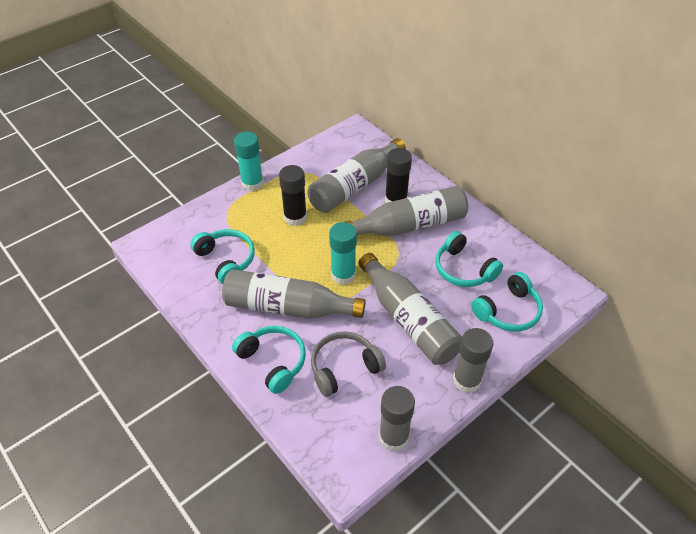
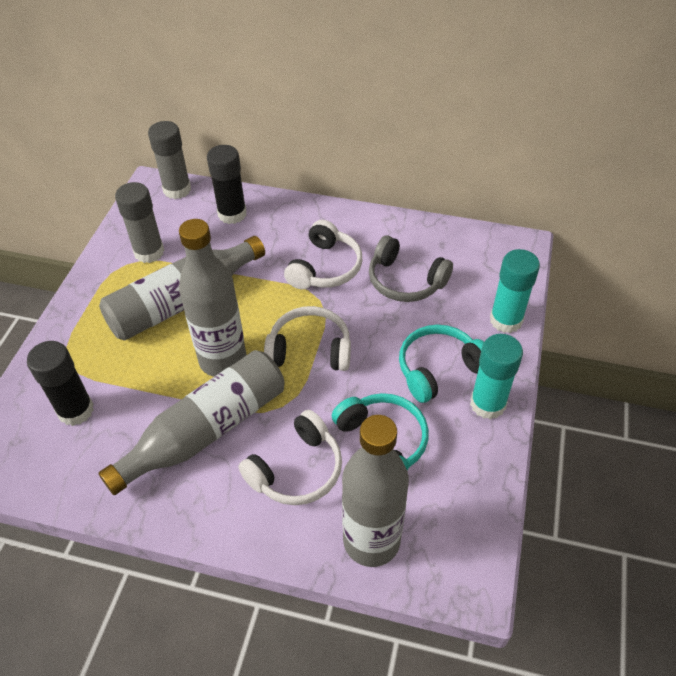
turquoise headphones: [190,229,255,284] [232,326,306,394] [435,231,503,287] [471,272,543,332] = 4 -> [332,393,429,470] [399,325,484,403] = 2
white headphones: none = 0 -> [238,410,342,505] [264,306,351,371] [284,220,362,289] = 3

